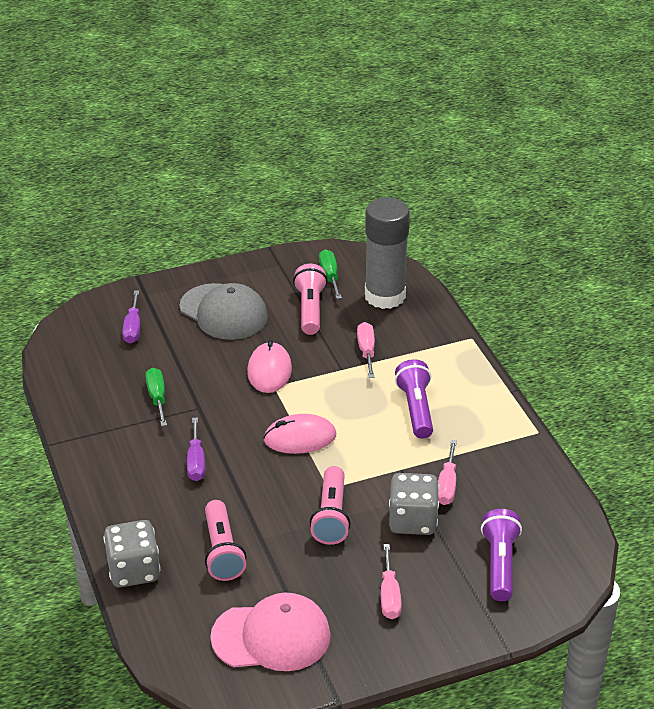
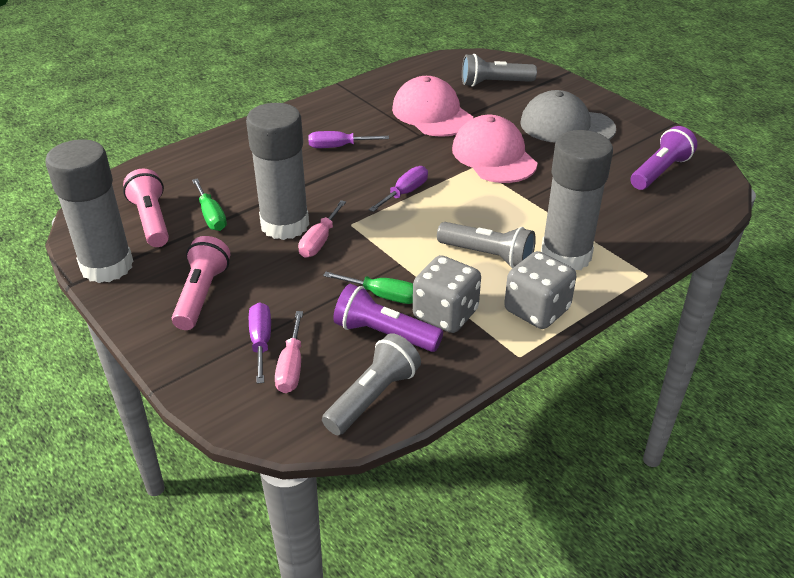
grey flashlight: none = 0 -> [322,333,421,435] [437,222,536,268] [462,54,537,87] = 3
grey glue stick: [365,197,410,309] = 1 -> [45,139,133,283] [246,103,309,240] [541,130,613,270] = 3
pink cap: [210,593,331,671] = 1 -> [392,76,473,137] [452,115,537,183] = 2
pink flashlight: [205,500,246,581] [293,264,327,335] [310,466,350,545] = 3 -> [123,169,169,247] [172,236,230,330] = 2
pink mouse: [247,340,292,393] [263,414,336,454] = 2 -> none = 0
pink screwdriver: [357,322,375,378] [381,544,402,619] [438,440,457,505] = 3 -> [275,311,303,393] [298,200,346,258] = 2
purple screwdriver: [122,290,140,343] [187,418,205,481] = 2 -> [249,302,271,384] [308,131,389,148] [369,166,428,212] = 3

